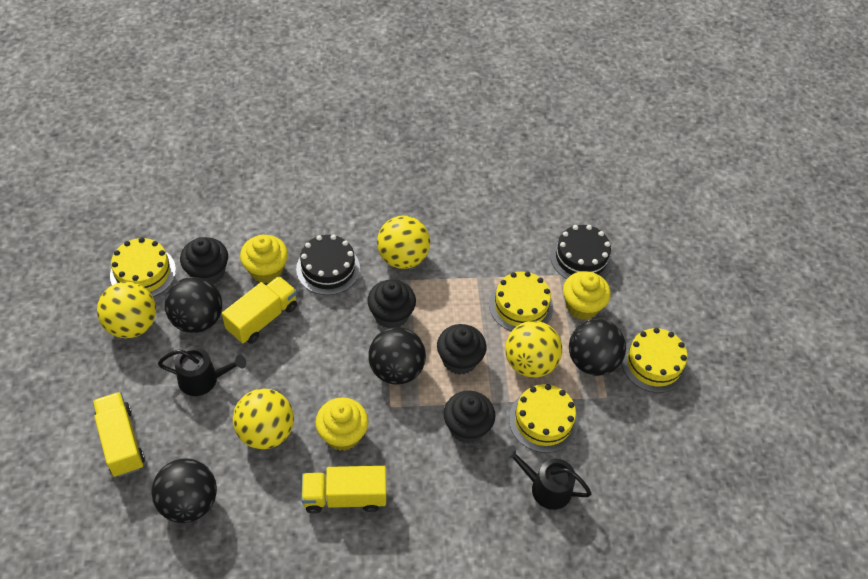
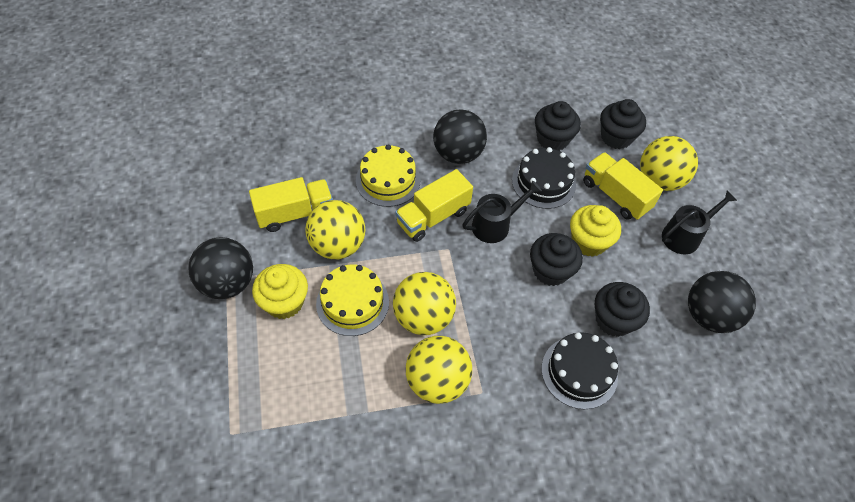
black ball: [151,458,217,523] [165,277,222,333] [368,327,426,385] [569,319,626,376] = 4 -> [188,237,253,299] [433,109,487,164] [688,271,756,333] = 3
yellow cake: [110,237,176,297] [489,271,553,331] [509,384,578,453] [621,328,688,393] = 4 -> [316,264,389,336] [356,144,420,207] = 2
yellow cupcake: [240,235,288,283] [316,397,369,451] [563,271,611,320] = 3 -> [252,264,308,319] [570,205,621,257] = 2

